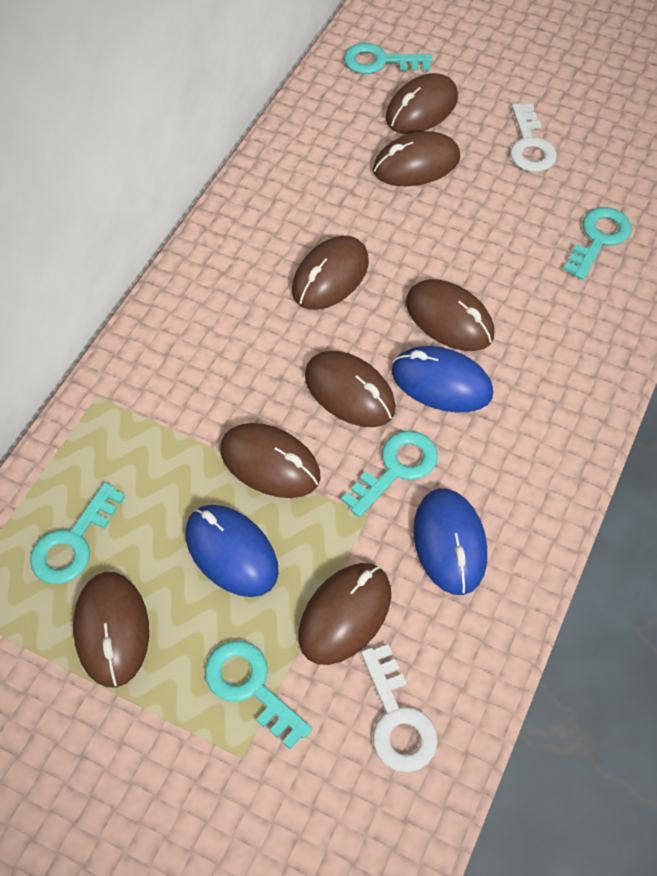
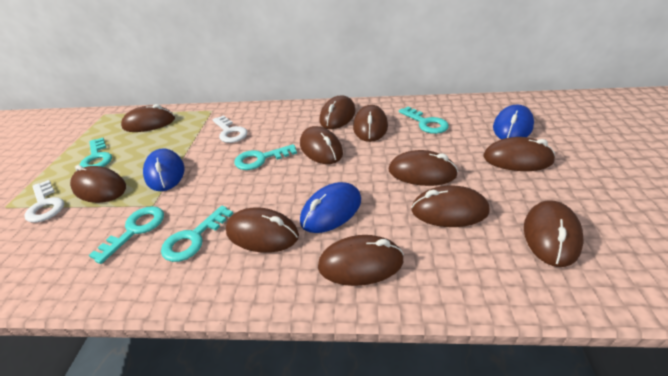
brown mouse: [73,572,149,687] [220,423,321,498] [292,236,369,310] [298,563,391,665] [305,351,396,427] [373,131,460,186] [386,73,458,134] [406,279,494,351] = 8 -> [70,165,126,203] [121,104,175,132] [226,207,299,253] [300,126,343,164] [318,235,404,286] [319,96,356,129] [353,105,388,142] [389,150,458,186] [411,185,489,227] [483,137,555,171] [524,200,584,267] = 11

